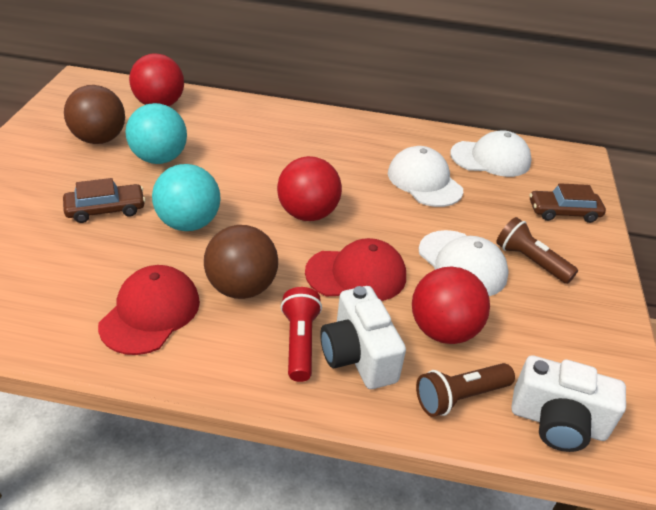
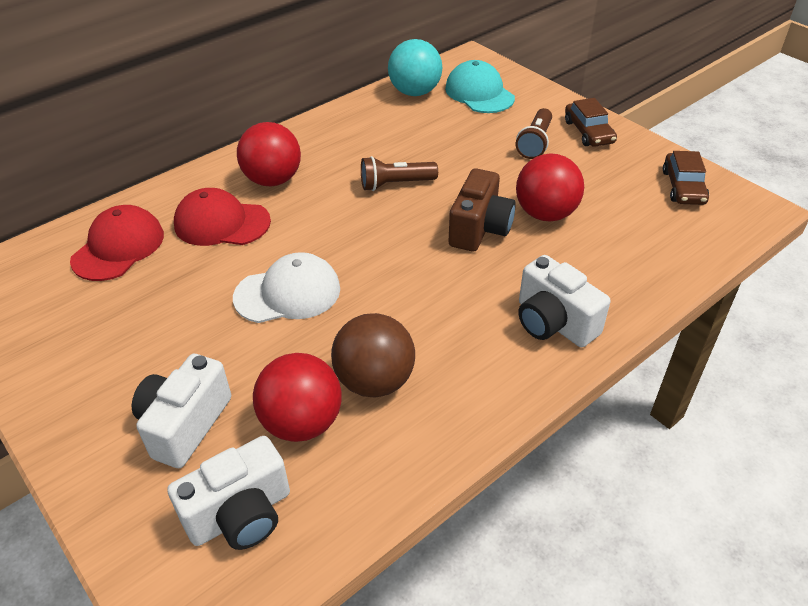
brown ball: [64,85,125,144] [204,225,278,299] = 2 -> [331,313,415,398] = 1
brown camera: none = 0 -> [449,168,516,251] = 1
red flashlight: [281,287,322,382] = 1 -> none = 0
turquoise ball: [125,103,187,164] [152,164,221,231] = 2 -> [388,39,442,96] = 1
turquoise cap: none = 0 -> [445,60,515,113] = 1
white camera: [320,286,406,389] [511,355,626,452] = 2 -> [132,354,231,468] [167,436,290,550] [518,255,610,347] = 3
white cap: [388,146,463,207] [419,230,509,296] [450,130,532,177] = 3 -> [233,252,340,323] = 1

